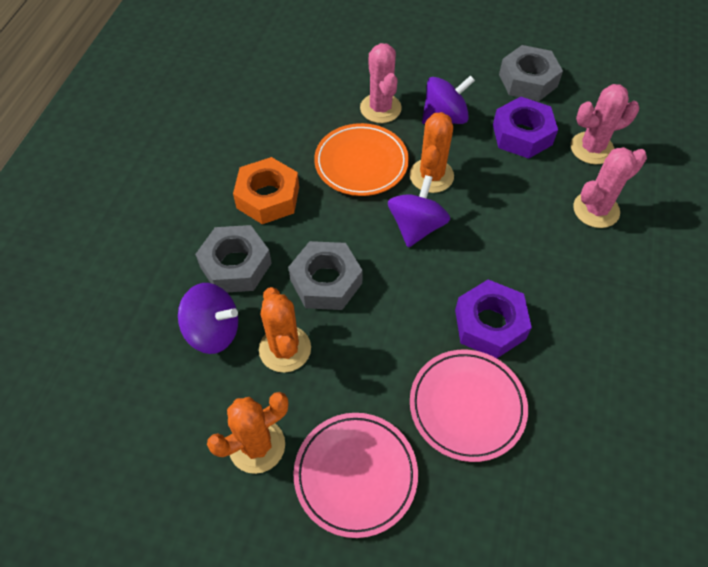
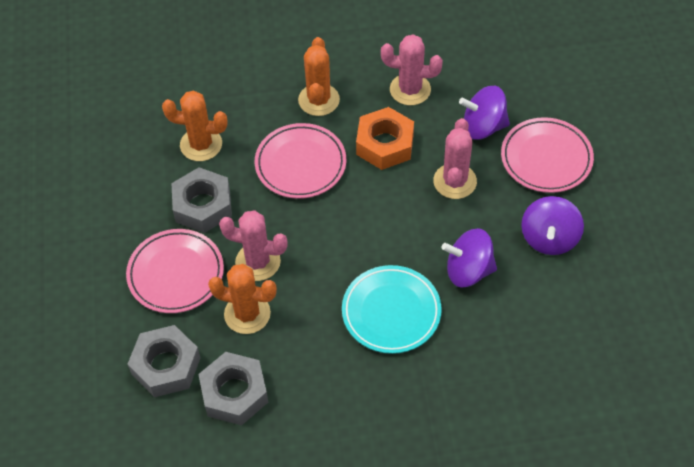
orange plate: [314,123,409,196] = 1 -> none = 0
pink plate: [293,413,418,538] [410,350,528,462] = 2 -> [126,229,224,313] [255,123,346,199] [501,117,594,193] = 3
purple nut: [455,279,532,358] [493,97,558,159] = 2 -> none = 0
turquoise plate: none = 0 -> [342,265,442,354] = 1

